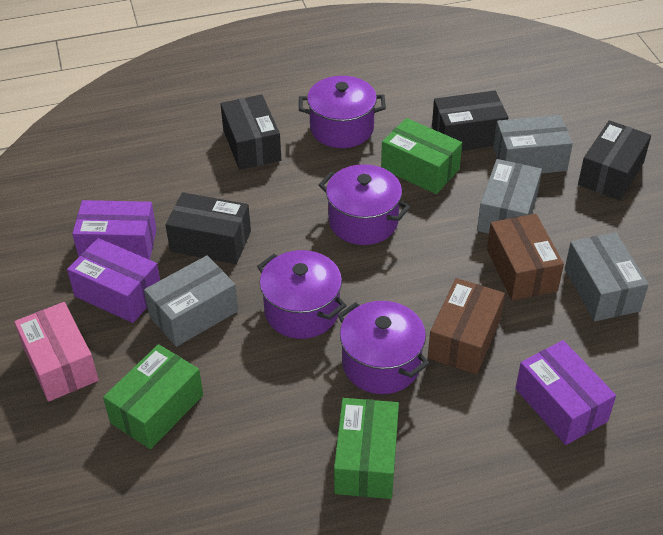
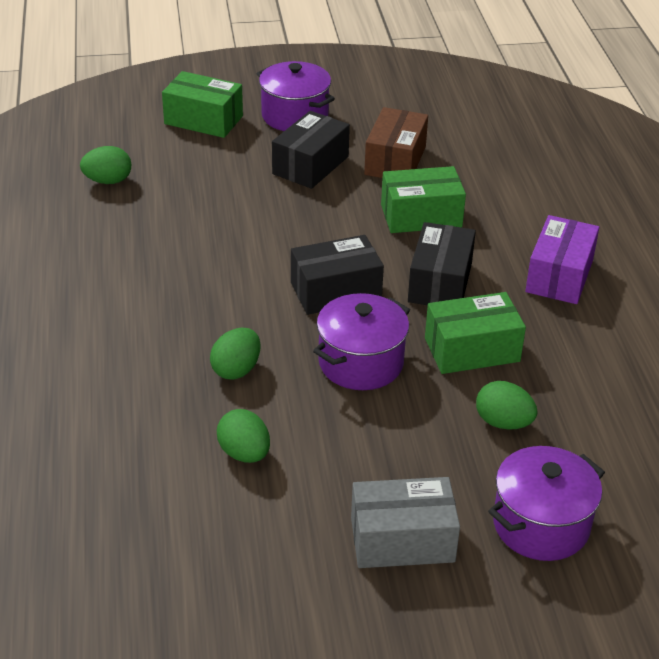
black box: [165,192,251,264] [221,94,281,170] [432,91,508,151] [578,120,651,201] = 4 -> [272,111,350,189] [291,235,384,315] [408,222,476,305] = 3
brown box: [428,278,505,374] [487,214,564,300] = 2 -> [364,107,428,178] = 1
green egg: none = 0 -> [80,146,131,184] [210,328,261,380] [217,409,270,463] [476,381,537,430] = 4
grey box: [144,255,238,347] [477,159,542,234] [493,115,573,173] [565,232,649,321] = 4 -> [351,477,460,568] = 1
pink box: [14,302,99,402] = 1 -> none = 0
purple box: [67,238,160,323] [72,200,157,260] [515,340,616,445] = 3 -> [525,215,599,304] = 1
purple pot: [257,250,347,339] [299,76,386,148] [319,164,411,245] [338,301,430,394] = 4 -> [256,61,335,131] [313,293,410,390] [488,446,605,561] = 3

